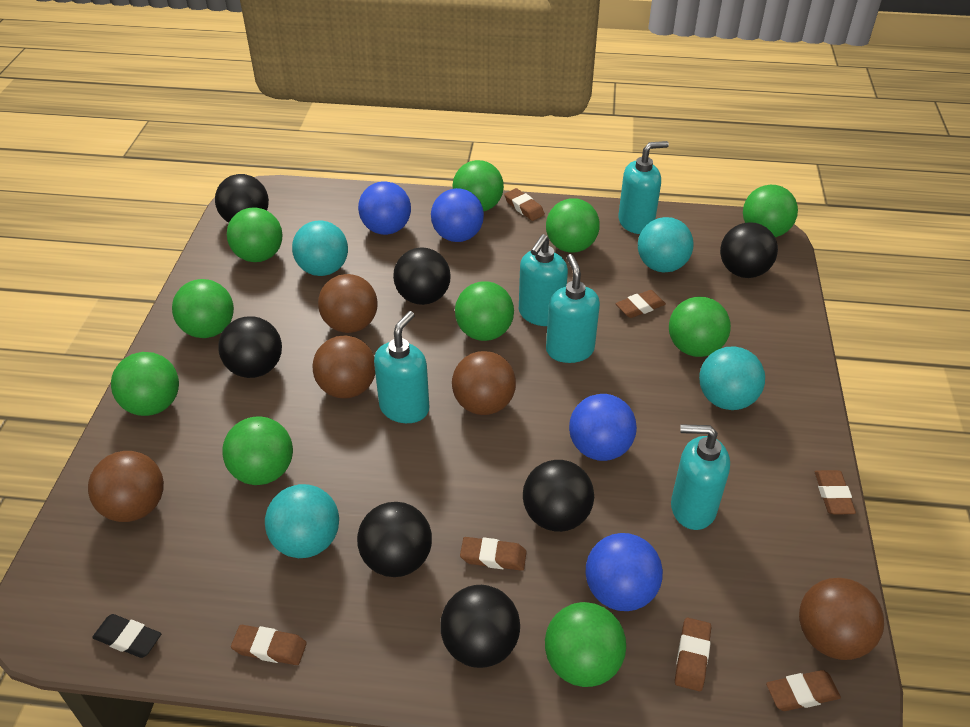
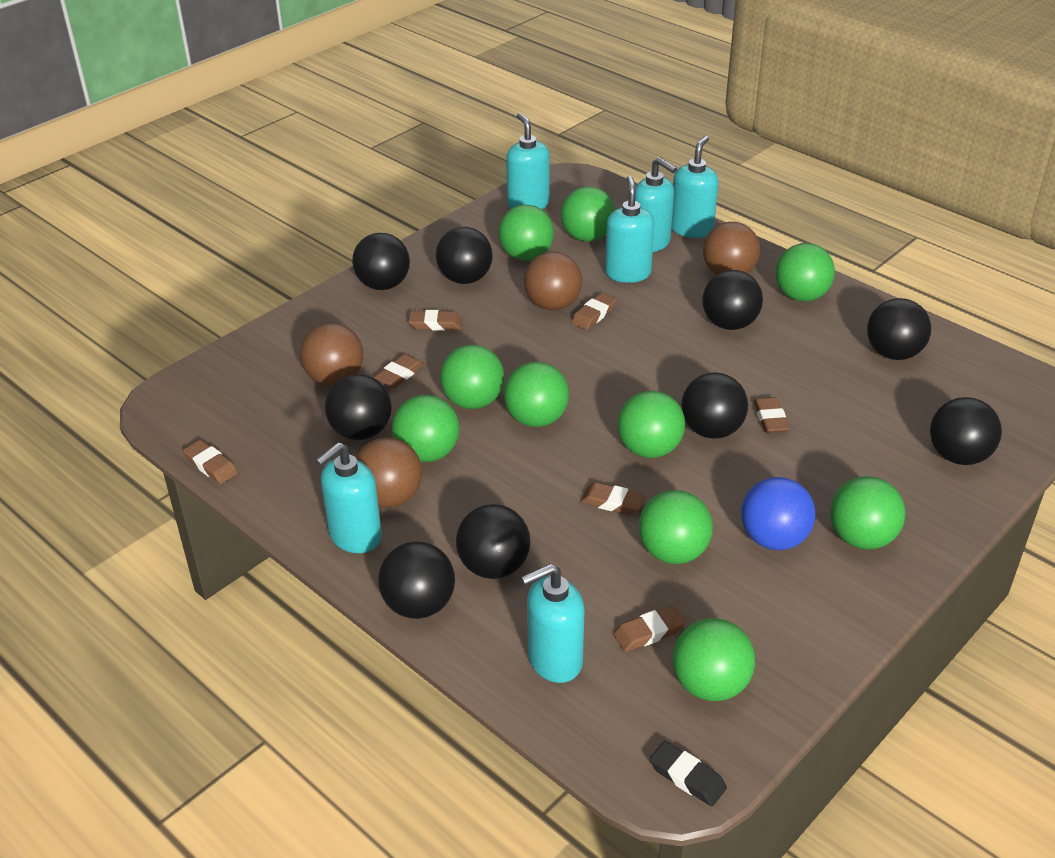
black ball: [215,174,269,223] [218,316,282,378] [357,502,432,577] [393,247,451,305] [440,585,520,668] [523,460,594,532] [720,222,778,278] = 7 -> [325,374,392,440] [352,233,410,290] [378,542,455,619] [436,227,493,284] [456,504,530,579] [681,372,748,439] [702,270,763,330] [867,298,931,360] [930,397,1002,465] = 9
blue ball: [358,181,411,235] [431,188,484,242] [569,394,637,461] [586,533,663,611] = 4 -> [741,477,815,550] = 1
brown ball: [88,451,164,522] [313,335,375,398] [318,274,378,333] [452,351,516,415] [799,578,884,660] = 5 -> [300,323,363,386] [356,437,422,508] [524,252,582,310] [703,222,760,275] = 4
turquoise ball: [265,484,339,558] [292,220,348,276] [638,217,694,273] [699,346,765,410] = 4 -> none = 0
turquoise soap dispenser: [374,311,429,423] [519,234,568,326] [546,254,600,363] [618,141,669,234] [671,424,730,530] = 5 -> [315,442,382,553] [506,113,550,209] [521,564,584,683] [605,176,654,283] [635,157,677,252] [671,136,718,238] = 6

